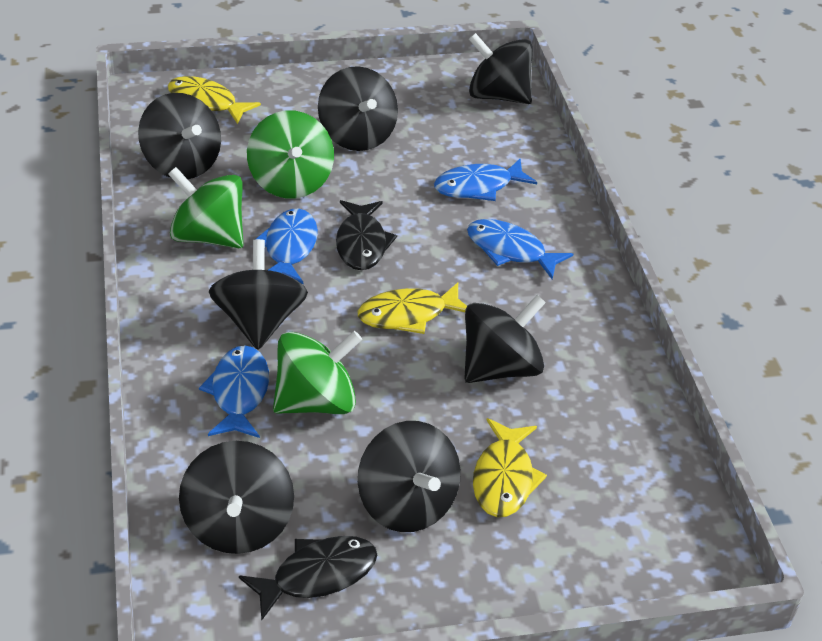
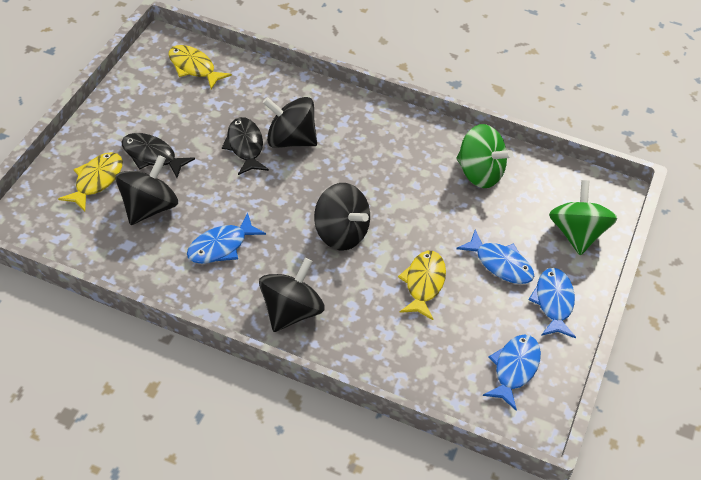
black spinning top: [138,93,221,179] [179,441,294,554] [209,239,308,350] [318,66,398,151] [358,421,461,532] [464,295,546,383] [469,33,533,104] = 7 -> [116,155,178,225] [259,258,324,332] [263,97,317,148] [314,183,370,251] = 4
green spinning top: [168,167,243,248] [247,110,334,199] [273,331,362,414] = 3 -> [456,124,513,188] [549,180,617,255] = 2

